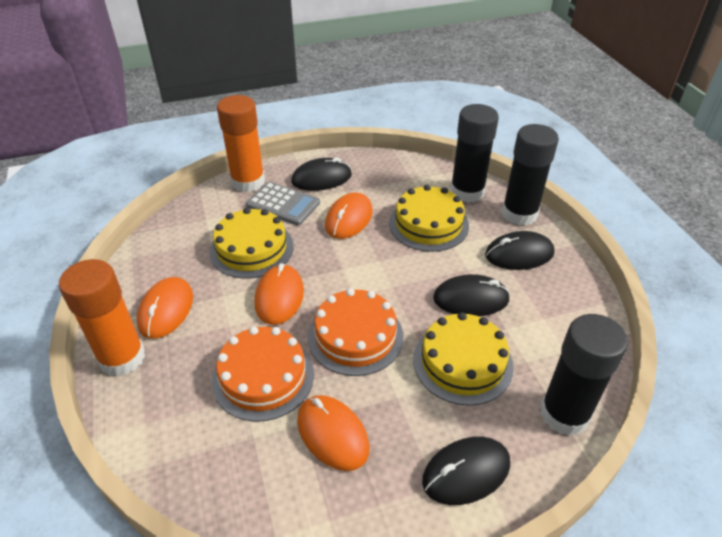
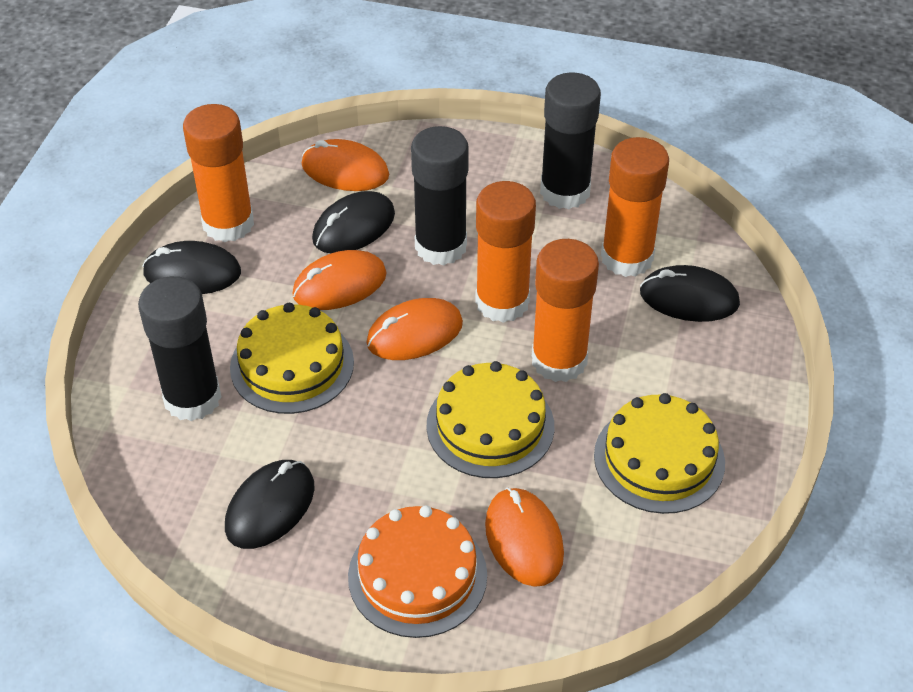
grey calculator: [246,182,320,226] = 1 -> none = 0
orange cake: [212,326,314,422] [308,288,404,376] = 2 -> [348,505,487,638] = 1
orange glue stick: [59,259,145,377] [217,95,265,192] = 2 -> [183,104,254,242] [475,181,536,323] [532,239,599,382] [601,137,669,277] = 4

